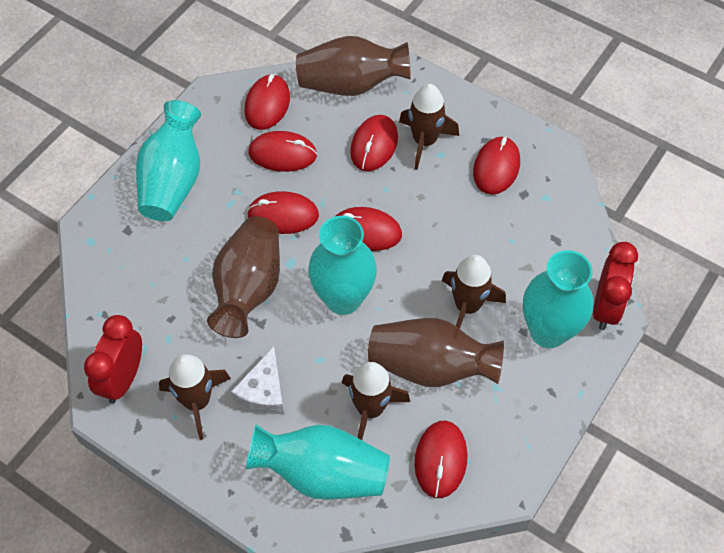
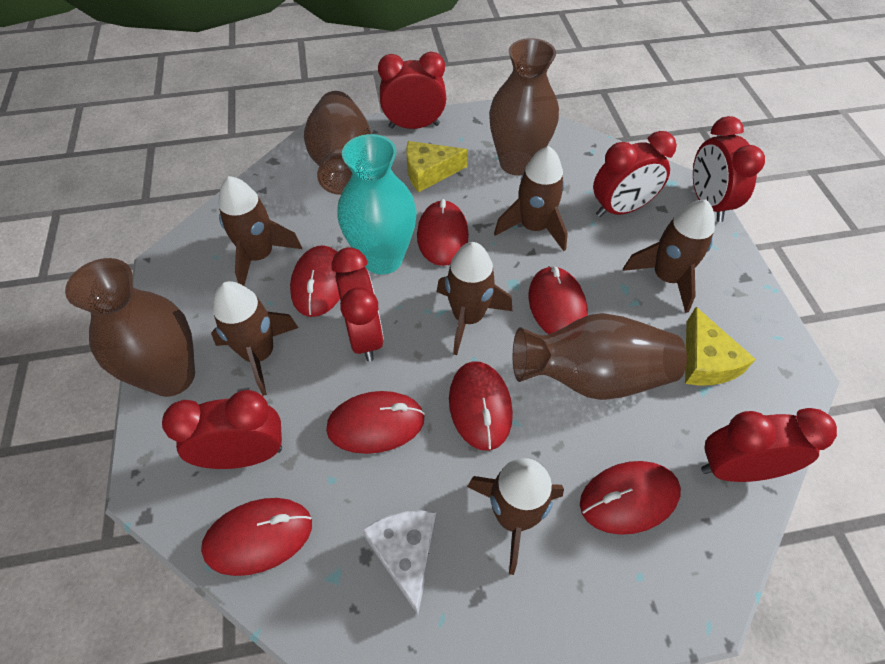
brown rocket: [159,354,231,440] [342,362,410,440] [399,84,459,170] [442,255,506,329] = 4 -> [211,281,298,396] [218,176,302,286] [437,242,512,355] [467,458,564,575] [494,146,568,251] [623,200,715,313] = 6
brown vase: [207,216,280,338] [296,36,411,96] [368,318,504,387] = 3 -> [65,258,195,397] [304,91,371,195] [489,38,559,176] [513,313,687,400] = 4
red clock: [84,315,142,403] [593,242,638,330] = 2 -> [162,390,282,469] [332,247,384,361] [378,52,446,129] [593,131,677,217] [693,116,765,222] [701,408,837,482] = 6
turquoise vase: [136,100,201,221] [246,425,390,500] [308,216,377,315] [523,250,593,348] = 4 -> [337,134,416,274] = 1
yellow cheese: none = 0 -> [406,141,468,193] [685,307,756,386] = 2

